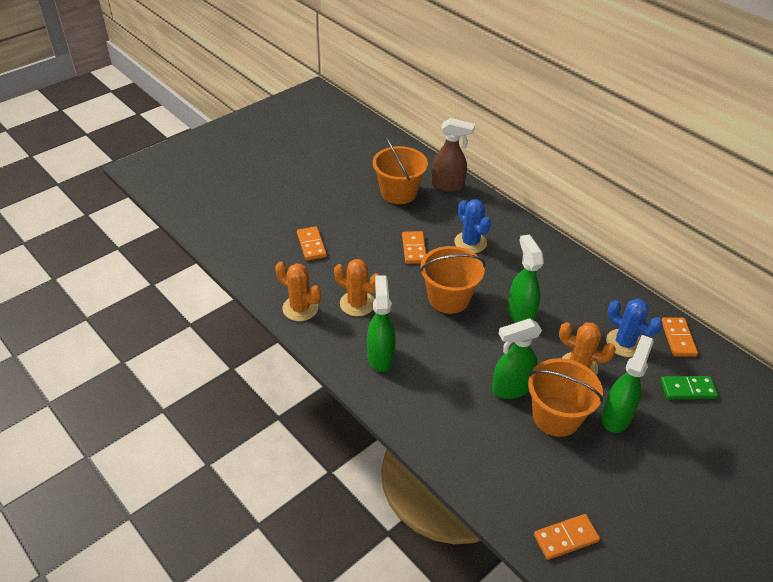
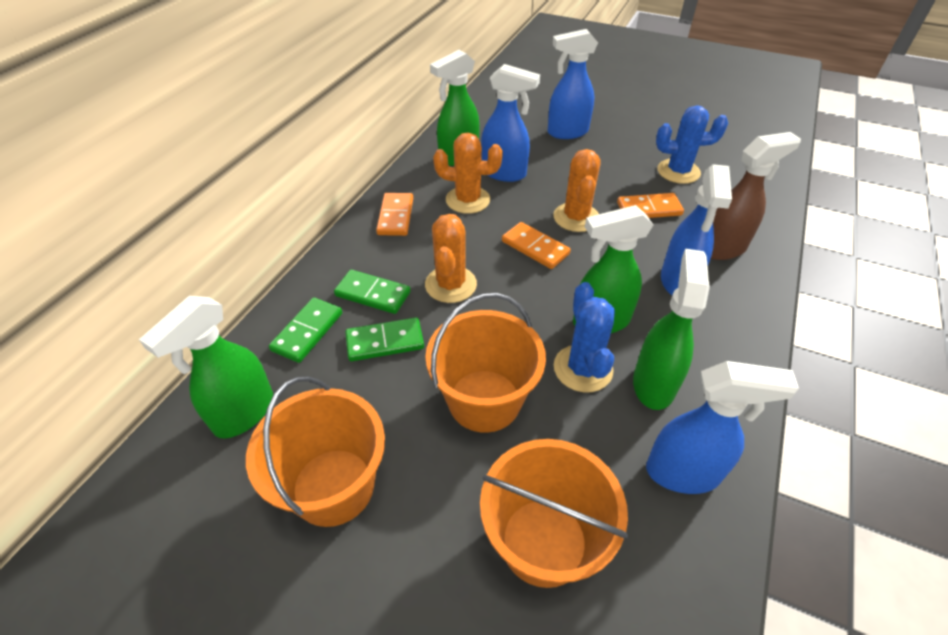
blue spray bottle: none = 0 -> [481,64,540,182] [548,29,598,139] [646,361,799,494] [661,164,732,295] = 4
green domino: [661,376,718,399] = 1 -> [269,298,342,363] [334,270,411,314] [345,318,424,361] = 3
orange domino: [297,226,327,261] [402,231,426,264] [534,514,600,560] [662,317,698,357] = 4 -> [376,193,413,236] [502,222,571,269] [617,193,684,218] = 3

